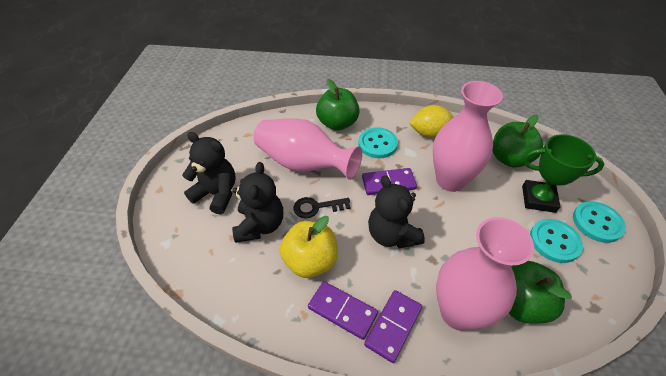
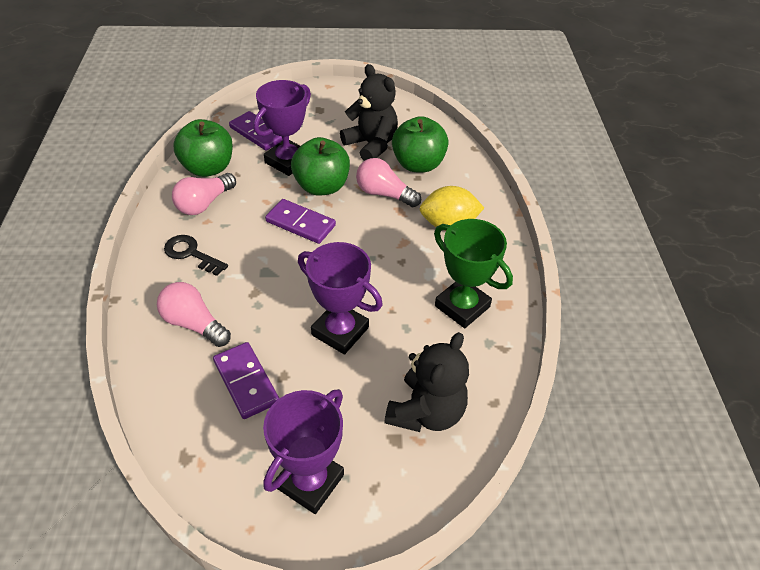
black teddy bear: [182,132,236,215] [232,162,283,243] [368,175,425,248] = 3 -> [340,64,398,161] [384,332,469,432] = 2
pink light bulb: none = 0 -> [157,282,231,347] [172,173,236,215] [356,158,421,207] = 3
pink vase: [254,118,362,180] [433,81,503,192] [436,217,534,331] = 3 -> none = 0
purple trophy: none = 0 -> [254,80,311,176] [263,389,344,514] [298,242,383,355] = 3
turquoise button: [358,127,398,158] [530,219,583,263] [573,201,626,243] = 3 -> none = 0
yellow apple: [280,216,338,278] = 1 -> none = 0

